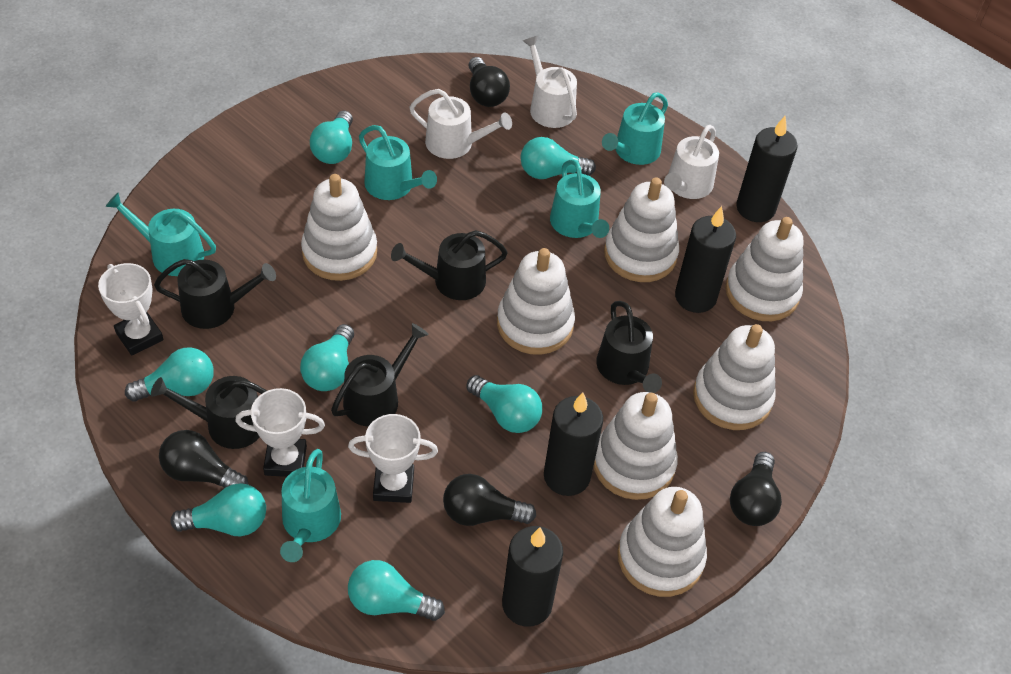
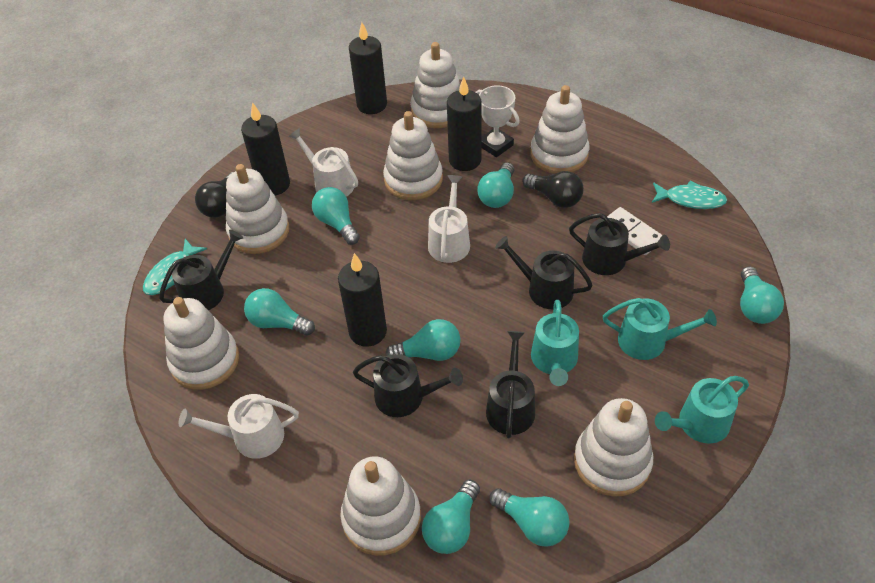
black light bulb: [159,430,248,488] [443,474,536,526] [468,57,510,107] [730,452,782,526] = 4 -> [195,172,234,218] [522,171,584,208] = 2
turquoise fish: none = 0 -> [143,239,207,295] [652,181,727,209] = 2
turquoise watering can: [106,193,216,276] [280,449,341,562] [359,125,437,200] [550,160,609,238] [602,92,668,165] = 5 -> [531,300,579,386] [603,298,717,360] [655,376,749,443] = 3
white domino: none = 0 -> [607,207,662,255] = 1
white trophy: [98,263,164,355] [235,388,325,477] [348,414,438,503] = 3 -> [475,85,520,157] = 1

